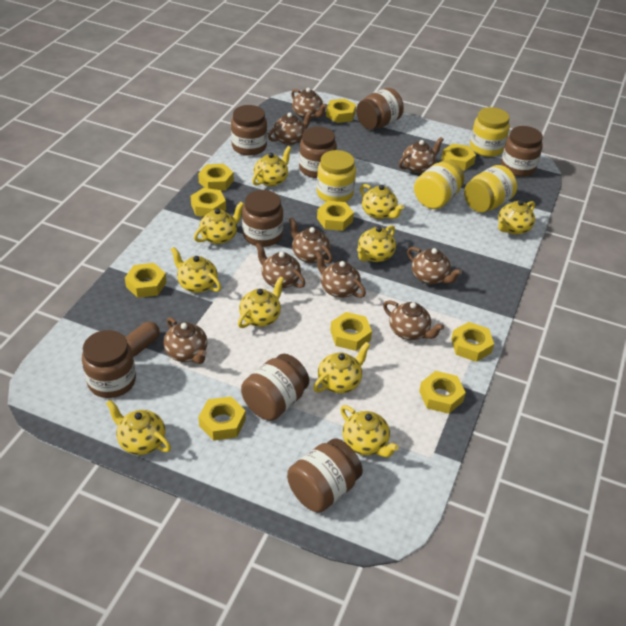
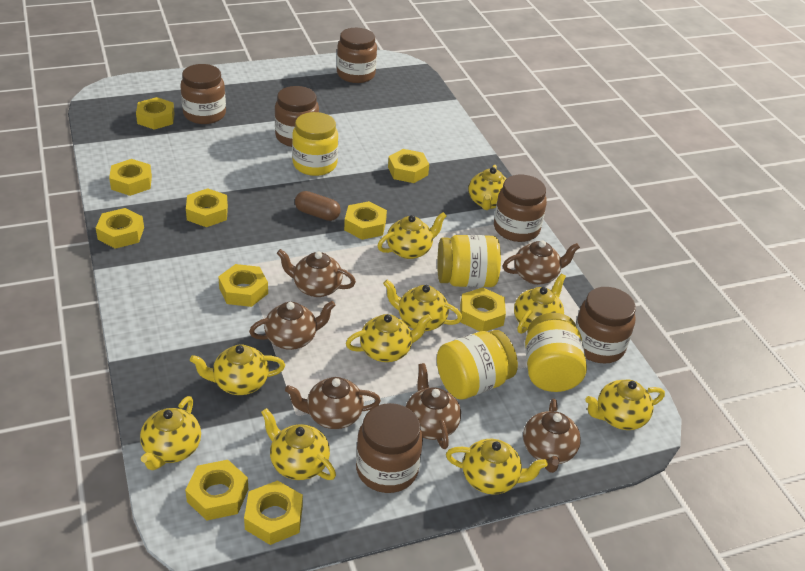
brown jar: [82,330,136,398] [231,105,267,156] [241,354,309,421] [242,190,283,247] [287,439,363,513] [299,126,337,178] [356,88,404,130] [501,126,543,177] = 8 -> [180,64,226,124] [275,86,319,147] [337,28,377,83] [356,403,423,493] [494,175,547,242] [576,287,636,364] = 6
brown teapot: [163,317,207,364] [255,243,305,289] [268,110,313,145] [289,217,333,264] [291,88,327,119] [315,251,366,298] [383,300,444,340] [399,137,444,173] [407,247,462,284] = 9 -> [249,301,336,350] [277,249,356,297] [285,377,381,429] [406,363,461,449] [503,240,580,285] [523,399,581,473] = 6

